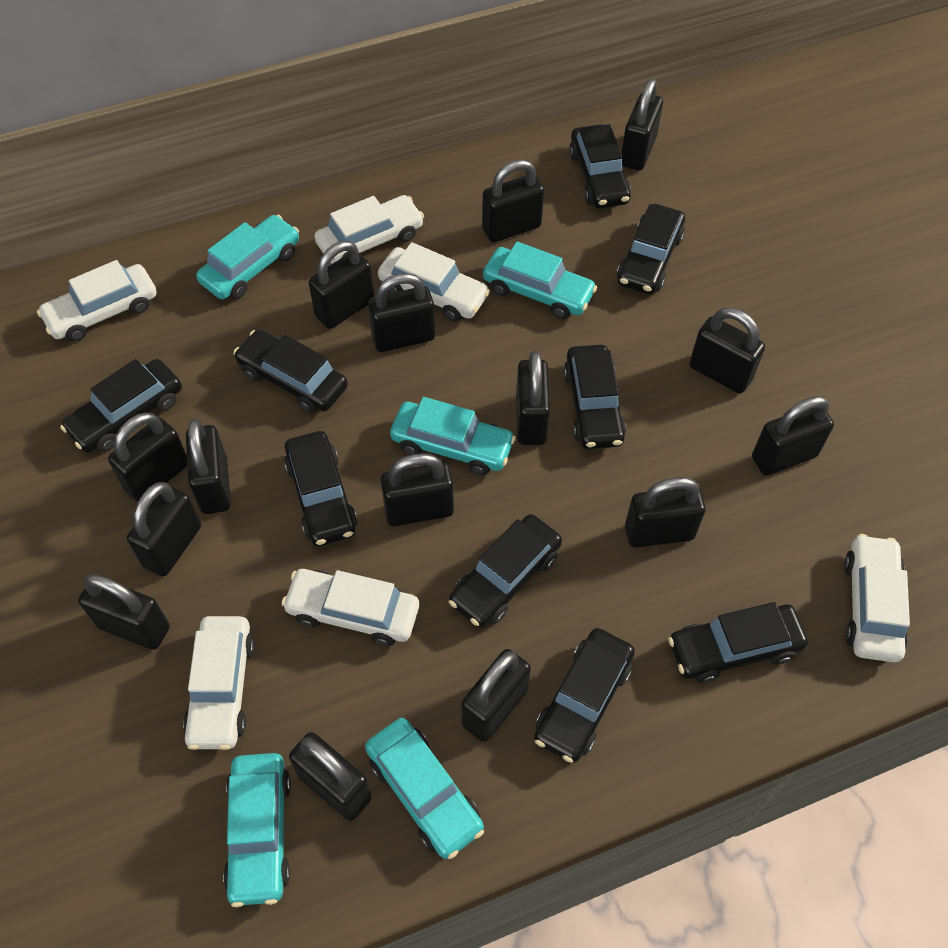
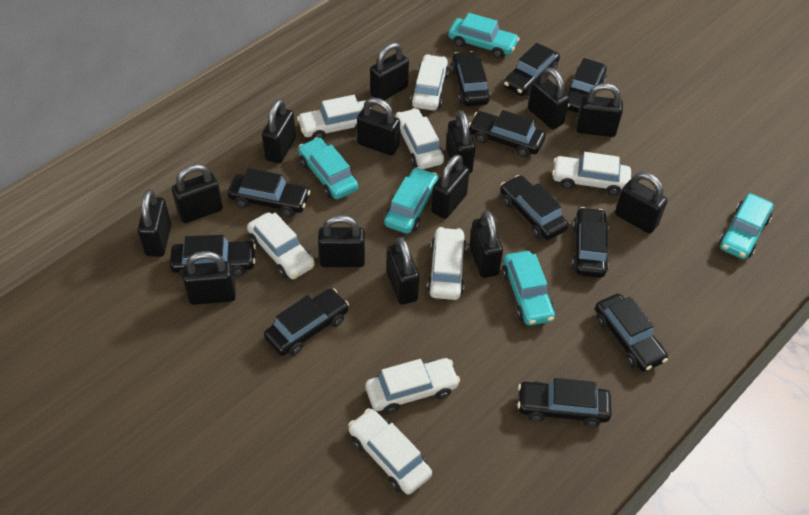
black car: [60,359,182,453] [234,330,348,413] [284,431,357,546] [449,514,562,628] [534,628,635,763] [564,345,626,449] [569,124,631,208] [617,204,685,294] [668,602,808,683] = 9 -> [170,235,256,277] [228,168,311,217] [264,289,349,356] [451,51,490,106] [469,110,545,157] [500,175,568,240] [504,43,560,96] [517,378,611,427] [566,58,607,113] [572,207,609,278] [595,294,668,372] = 11
black padlock: [78,574,170,650] [108,412,187,502] [127,482,201,576] [186,419,231,514] [289,732,372,821] [309,241,374,329] [368,273,435,352] [381,453,454,526] [461,649,531,742] [482,159,544,243] [516,351,550,445] [621,79,663,171] [625,477,706,548] [689,308,765,394] [752,396,834,476] = 15 -> [138,189,171,257] [172,164,223,223] [183,251,236,305] [262,99,296,164] [318,215,365,267] [357,98,400,156] [370,43,409,100] [387,237,419,305] [431,154,470,219] [446,110,475,174] [470,210,503,278] [528,67,569,129] [576,83,623,137] [615,172,667,234] = 14
white car: [37,260,157,342] [183,616,255,750] [281,569,419,646] [314,195,424,264] [378,242,490,321] [844,534,910,662] = 6 -> [247,212,315,279] [297,95,371,140] [348,408,432,495] [365,358,460,414] [395,108,444,169] [411,54,449,110] [427,227,467,300] [552,152,631,196] = 8

